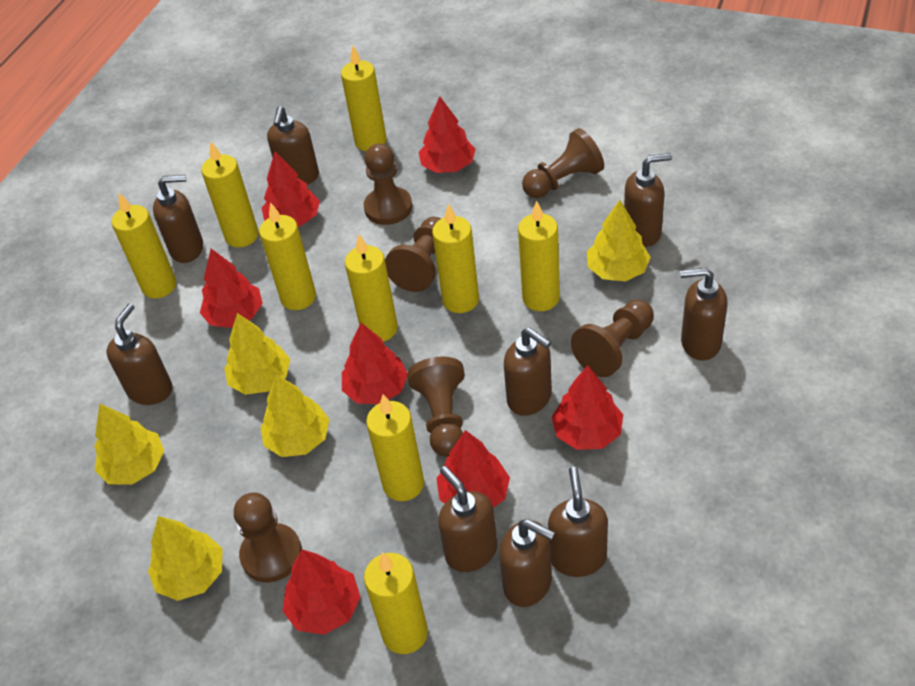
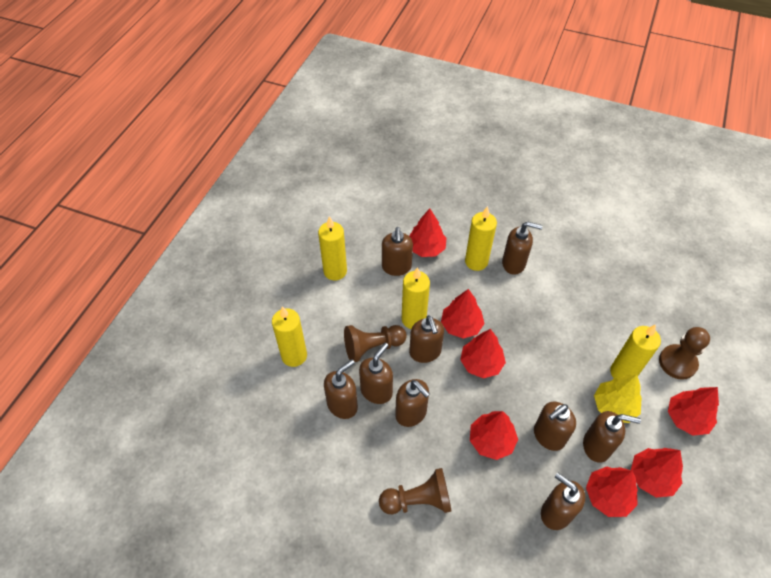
brown pawn: [234,492,302,583] [364,144,412,225] [385,217,441,292] [407,357,465,457] [522,128,604,198] [571,299,654,377] = 6 -> [344,325,407,362] [379,468,452,514] [659,327,710,380] = 3
yellow candle: [112,193,176,299] [201,141,259,247] [259,202,316,310] [341,45,387,151] [345,234,398,342] [364,552,428,654] [366,395,424,501] [432,203,479,313] [518,201,560,311] = 9 -> [272,306,307,367] [318,216,347,281] [402,267,430,329] [465,206,497,271] [610,324,661,378] = 5
yellow tree: [94,404,164,485] [148,516,222,601] [224,313,290,395] [261,374,330,457] [587,200,651,281] = 5 -> [594,374,642,423] = 1

